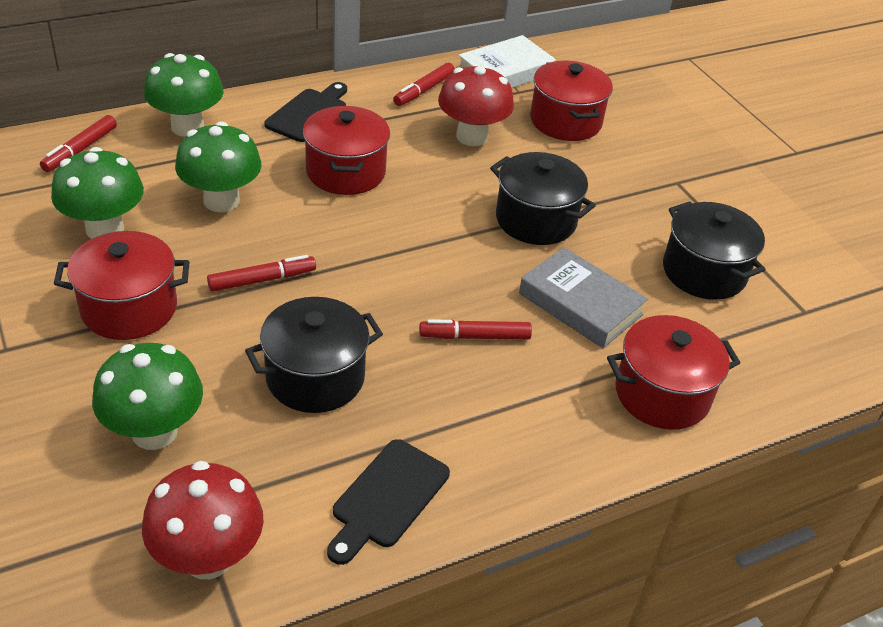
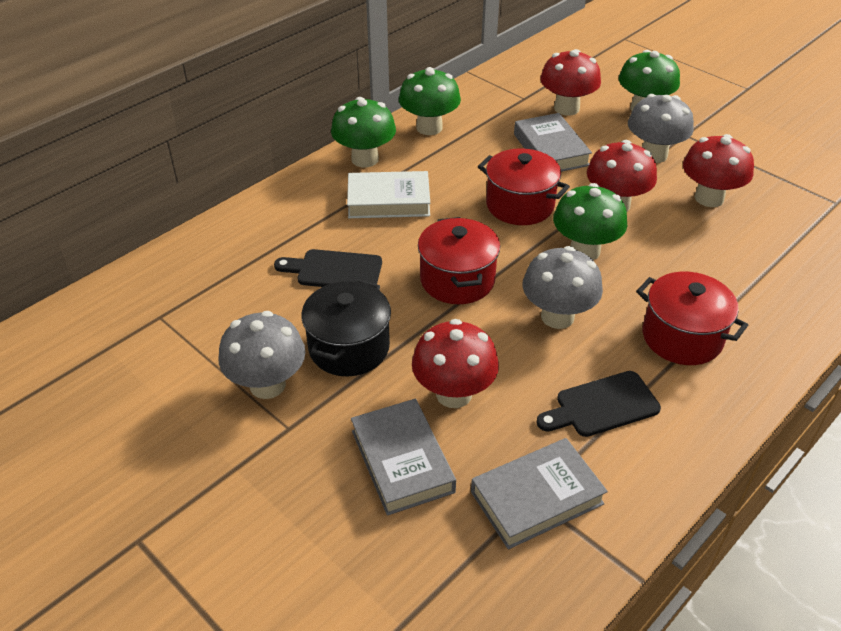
black pot: [245,297,383,413] [490,152,596,245] [663,201,765,300] = 3 -> [301,279,391,376] = 1
grey book: [519,247,648,348] = 1 -> [351,399,456,516] [471,438,608,549] [514,113,592,172] = 3
grey mushroom: none = 0 -> [218,311,305,399] [522,246,603,329] [628,94,694,163] = 3
red marker: [40,115,117,172] [207,255,316,292] [393,63,455,106] [419,319,532,340] = 4 -> none = 0
red mushroom: [142,461,264,579] [438,64,514,146] = 2 -> [412,319,499,408] [540,49,601,116] [587,140,657,212] [683,134,754,207] = 4
red pot: [54,231,190,340] [303,106,390,195] [530,61,613,141] [607,315,740,430] = 4 -> [418,217,500,304] [478,148,570,225] [636,272,748,365] = 3

